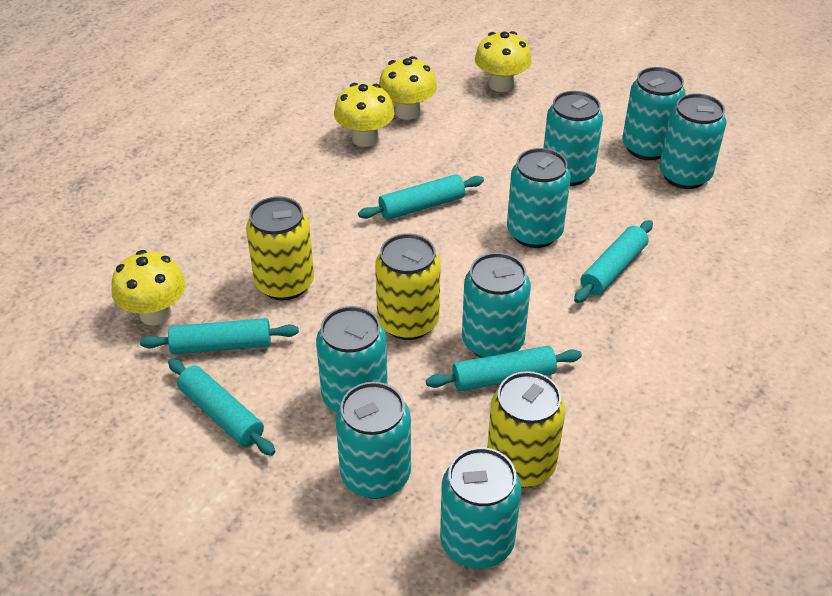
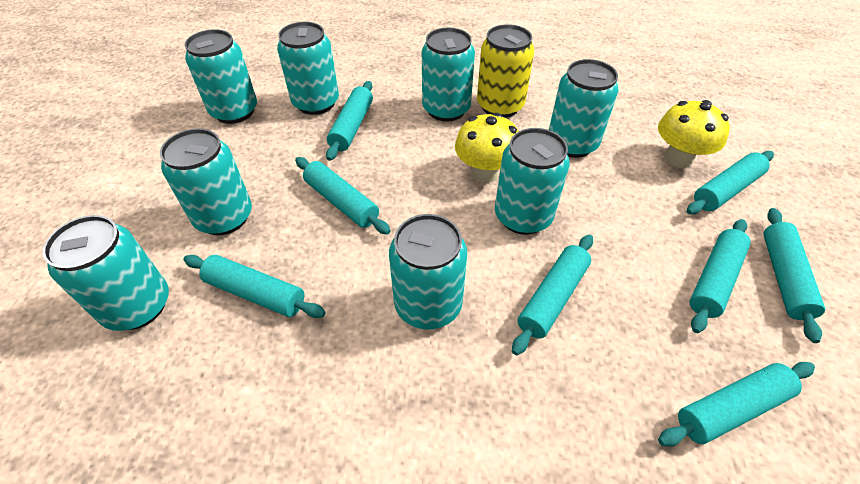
turquoise rolling pin: [140,318,299,355] [168,359,275,456] [358,174,484,220] [426,346,582,392] [574,220,653,303] = 5 -> [183,255,326,318] [295,157,391,234] [326,81,373,161] [512,234,593,355] [658,362,815,447] [687,151,774,214] [690,219,751,333] [763,208,825,343] = 8
yellow can: [246,197,314,300] [375,233,440,340] [487,371,565,488] = 3 -> [477,24,535,118] = 1
yellow mushroom: [111,250,186,325] [334,83,395,147] [379,56,437,120] [475,31,532,92] = 4 -> [455,113,519,183] [658,100,730,168] = 2

